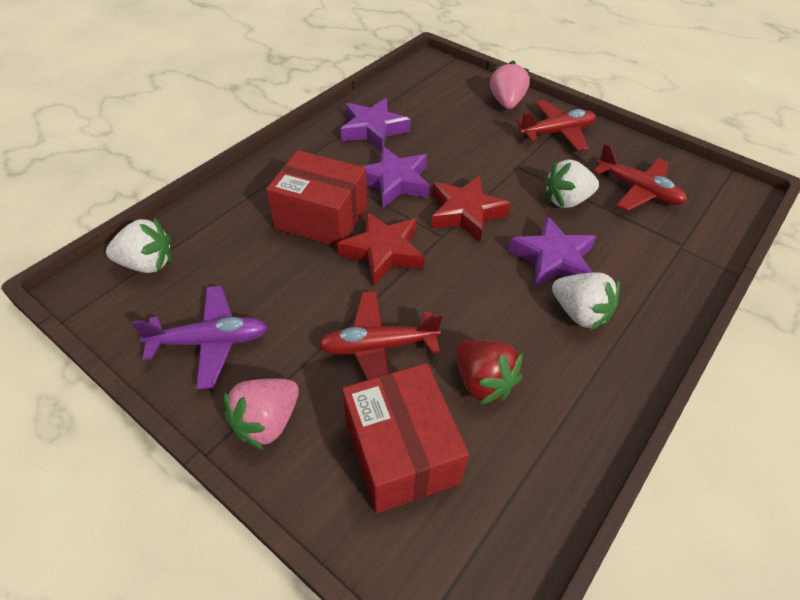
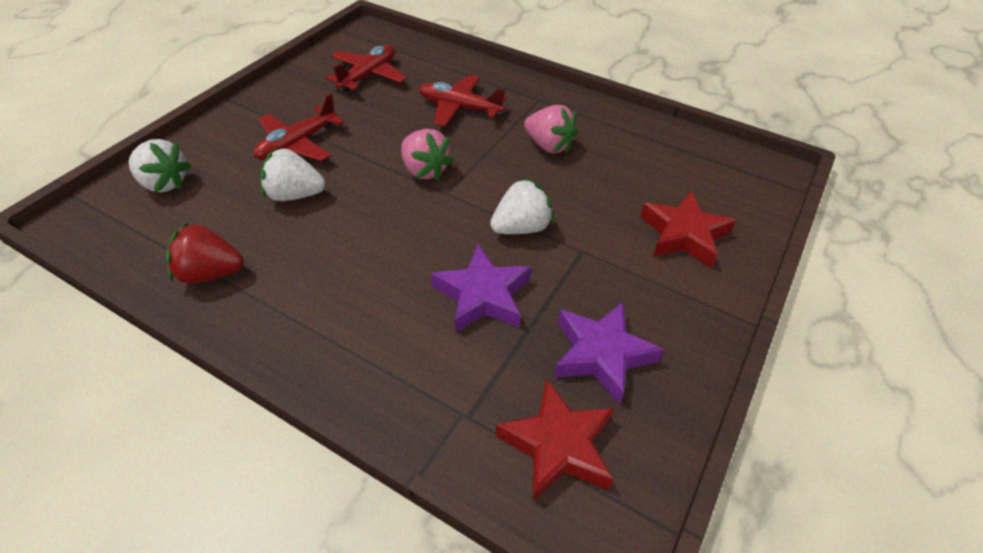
purple plane: [131,286,268,389] = 1 -> none = 0
purple star: [341,98,411,151] [362,146,430,208] [508,216,596,288] = 3 -> [431,245,531,333] [554,302,664,405] = 2
red box: [266,150,367,247] [342,363,469,513] = 2 -> none = 0

